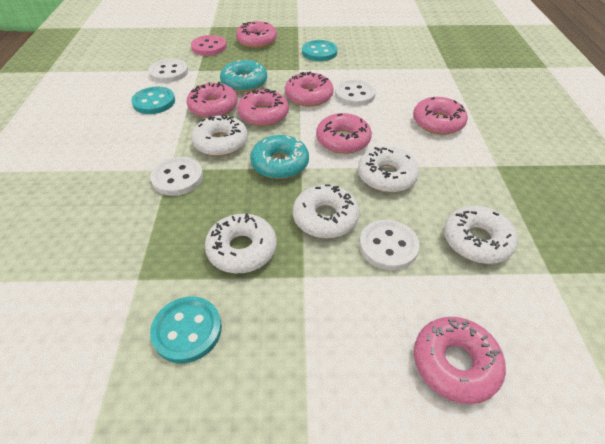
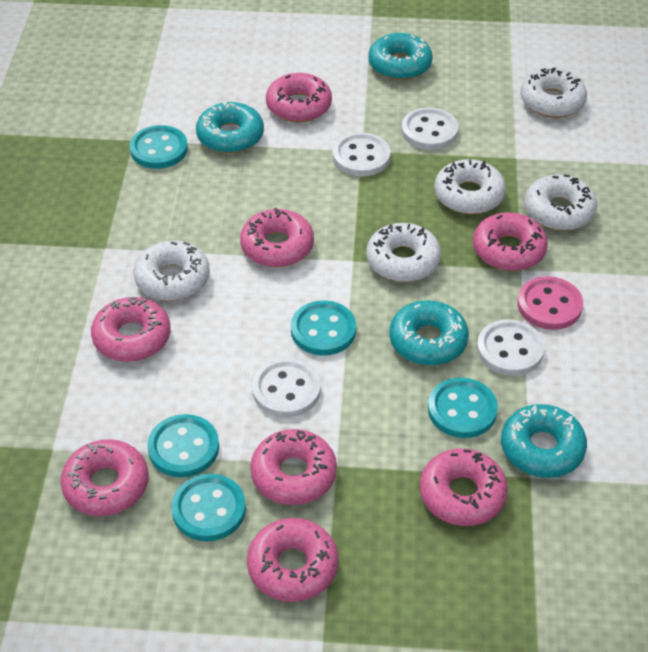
pink donut: [186,82,238,118] [236,21,277,48] [237,89,289,126] [285,71,334,107] [316,113,372,154] [413,97,468,135] [414,317,506,404] = 7 -> [60,439,149,516] [91,297,170,362] [240,208,314,267] [247,518,338,602] [250,429,337,505] [266,73,332,122] [420,448,508,526] [473,212,548,271] = 8
turquoise button: [131,87,175,114] [150,297,222,363] [302,40,338,61] = 3 -> [130,125,188,169] [147,414,219,477] [171,474,246,541] [291,301,356,356] [428,378,498,438] = 5
turquoise donut: [220,60,267,92] [250,135,309,179] = 2 -> [196,101,264,153] [368,33,433,80] [389,300,469,366] [501,404,587,478] = 4

